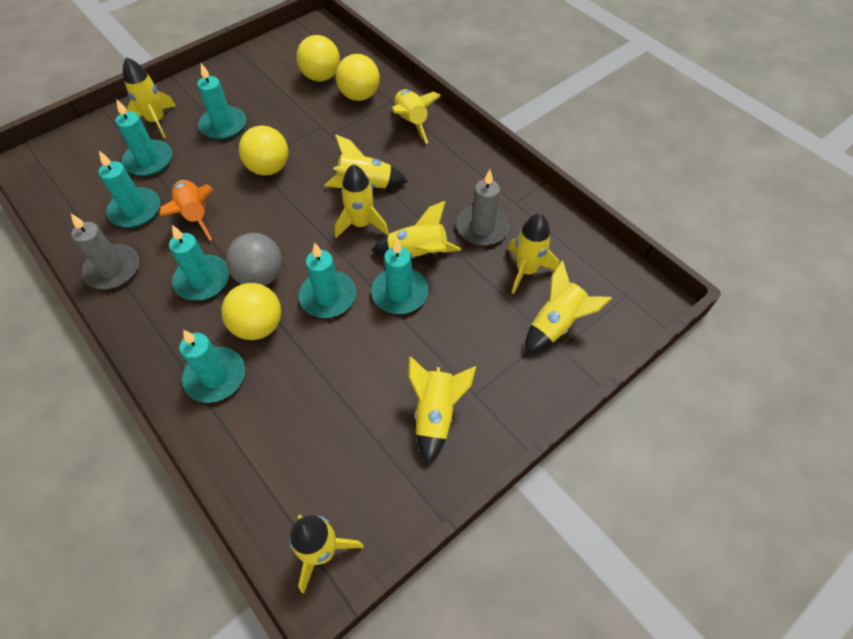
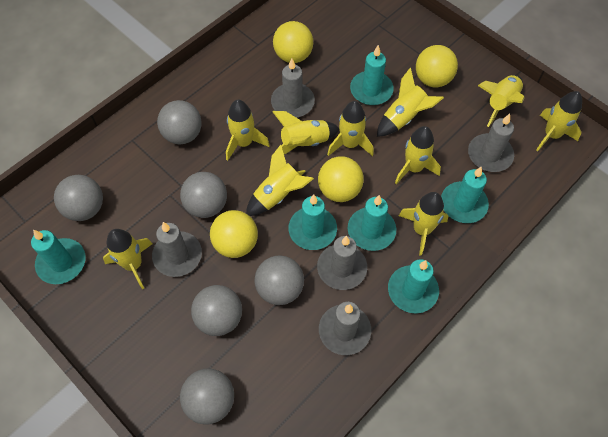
grey ball: [226,233,282,286] = 1 -> [54,175,103,221] [157,100,202,144] [180,172,227,218] [180,368,234,425] [191,285,242,336] [255,256,304,305] = 6
grey candle: [71,214,139,289] [457,170,510,246] = 2 -> [152,222,202,277] [271,58,315,118] [317,236,367,290] [319,302,371,355] [468,114,514,172] = 5
orange rocket: [160,180,213,241] = 1 -> none = 0
turquoise candle: [99,151,160,228] [115,99,172,176] [169,225,229,300] [179,330,245,403] [197,63,246,140] [299,243,356,318] [371,239,428,314] = 7 -> [31,230,86,284] [288,194,337,250] [348,195,396,251] [350,45,394,105] [388,259,439,313] [441,166,489,223] = 6
yellow rocket: [123,57,176,138] [289,514,364,593] [324,134,408,188] [334,164,389,238] [371,201,461,259] [392,89,441,144] [408,356,476,466] [508,213,559,294] [525,260,612,354] = 9 -> [103,229,153,289] [226,100,270,161] [246,145,314,216] [272,111,339,154] [327,101,374,156] [377,68,444,137] [395,126,441,184] [399,192,448,256] [478,75,525,127] [536,91,582,151] = 10

